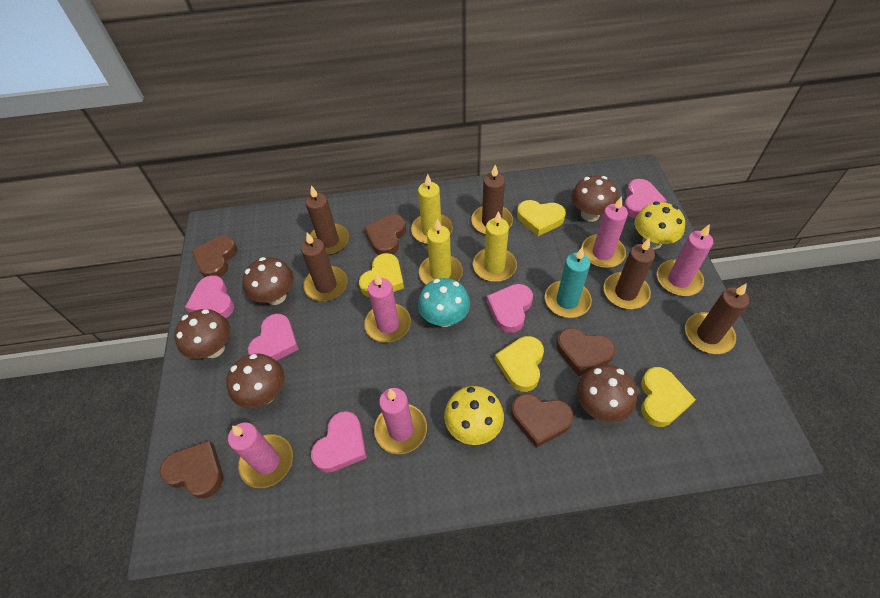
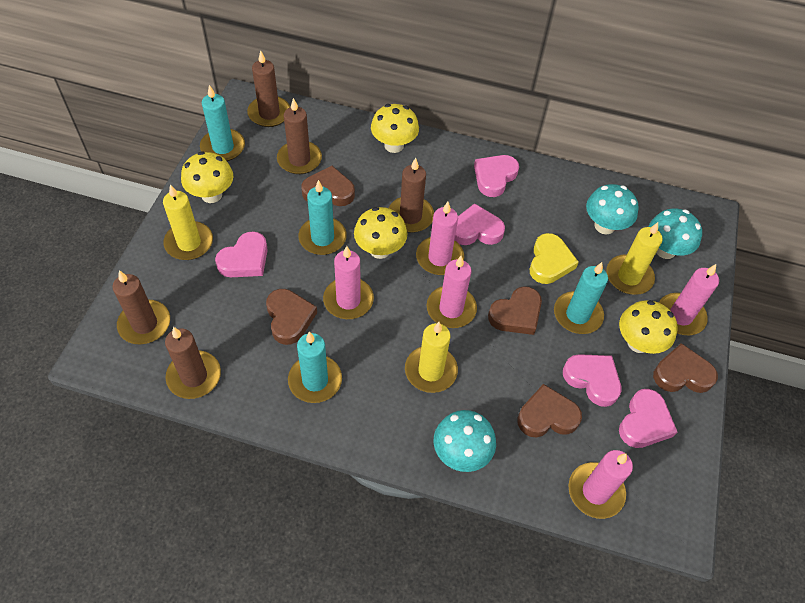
brown mushroom: [174,309,230,359] [226,354,285,408] [243,257,294,305] [571,176,618,222] [577,365,637,422] = 5 -> none = 0
turquoise candle: [545,247,592,318] = 1 -> [200,85,245,161] [288,332,342,403] [298,180,347,255] [554,262,608,334] = 4
turquoise mushroom: [418,278,470,327] = 1 -> [434,410,496,472] [586,184,639,235] [649,208,702,259] = 3
yellow heart: [359,253,404,297] [495,336,544,392] [517,200,566,236] [641,367,696,427] = 4 -> [530,233,579,284] = 1
yellow mushroom: [444,386,504,445] [635,202,685,249] = 2 -> [181,151,233,203] [354,207,407,259] [371,104,419,153] [619,300,678,354] = 4

